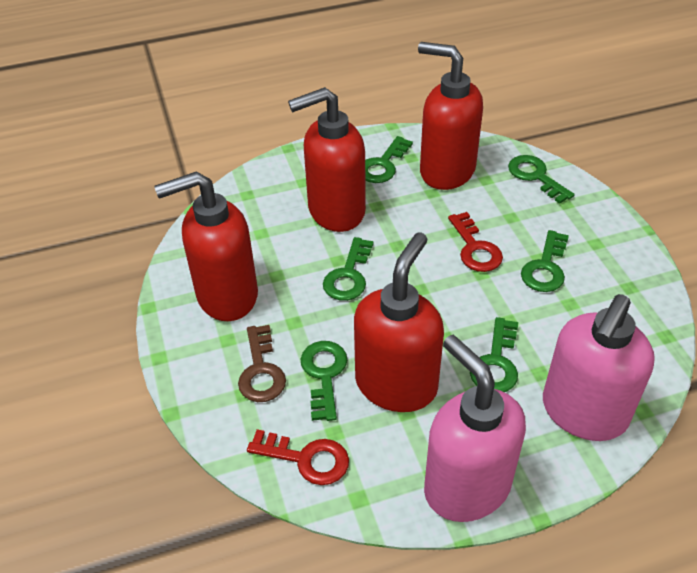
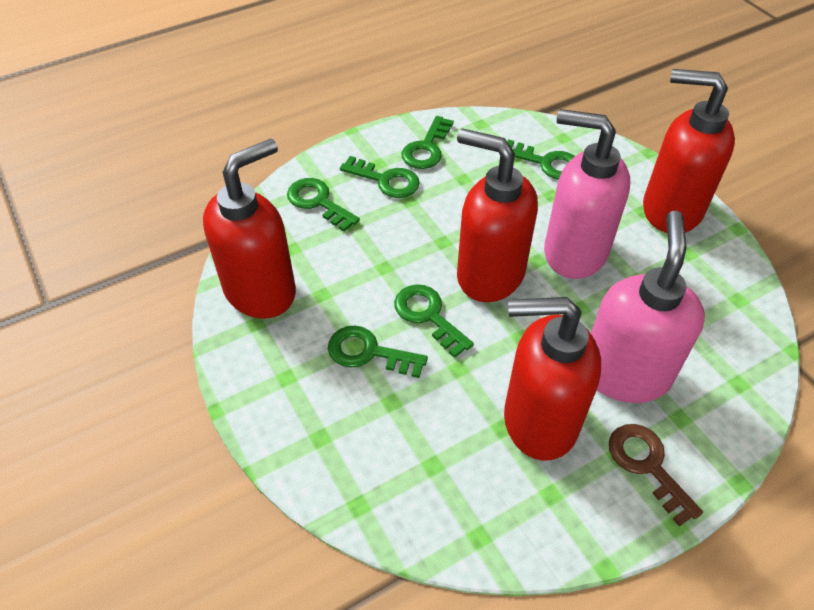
red key: [247,429,349,485] [448,212,503,272] = 2 -> none = 0

